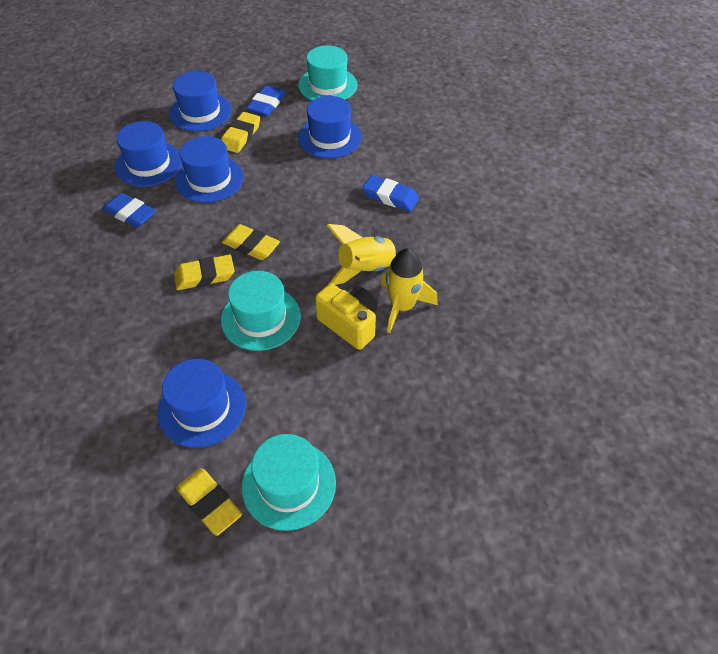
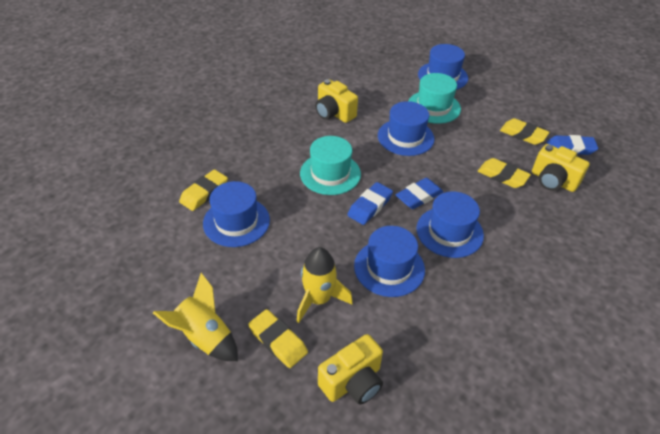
turquoise hat: [221,271,301,351] [242,434,336,531] [298,46,357,101] = 3 -> [300,136,361,195] [408,73,461,124] = 2
yellow camera: [315,283,377,350] = 1 -> [315,79,358,123] [318,334,383,404] [532,144,590,192] = 3

